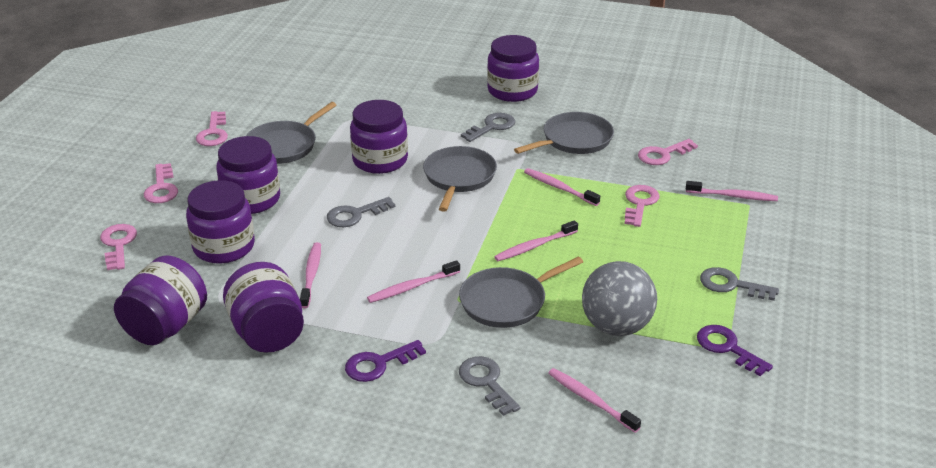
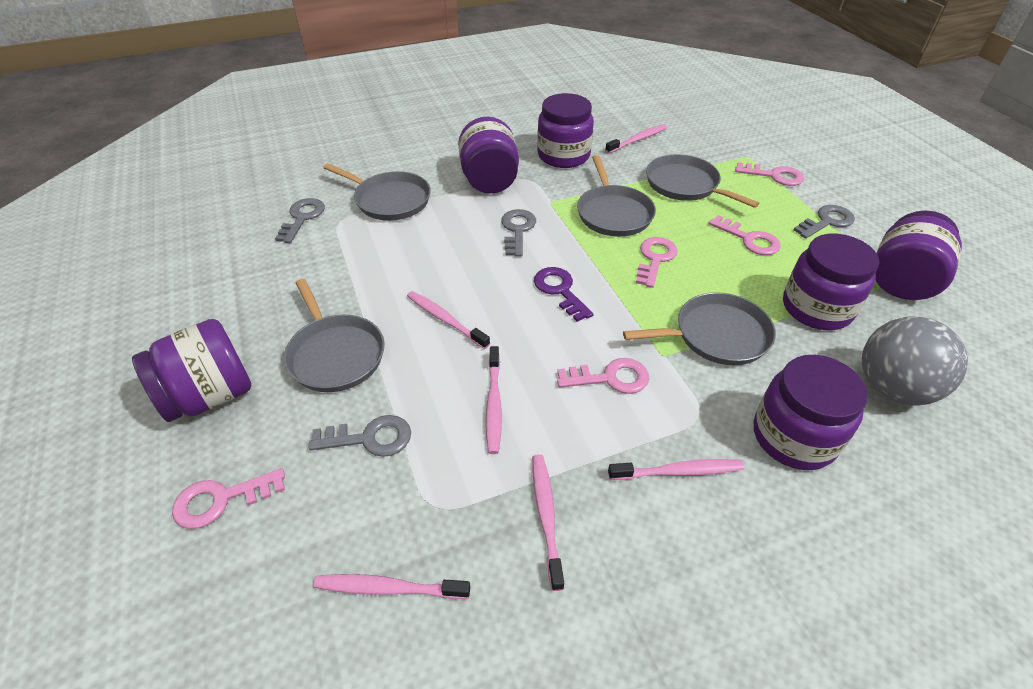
grey pan: [246,102,336,164] [423,146,497,212] [459,256,583,328] [514,112,614,154] = 4 -> [284,279,385,392] [323,163,431,221] [577,155,656,237] [623,292,776,365] [646,154,759,208] = 5
purple key: [345,340,426,382] [697,325,773,376] = 2 -> [534,267,593,322] = 1

